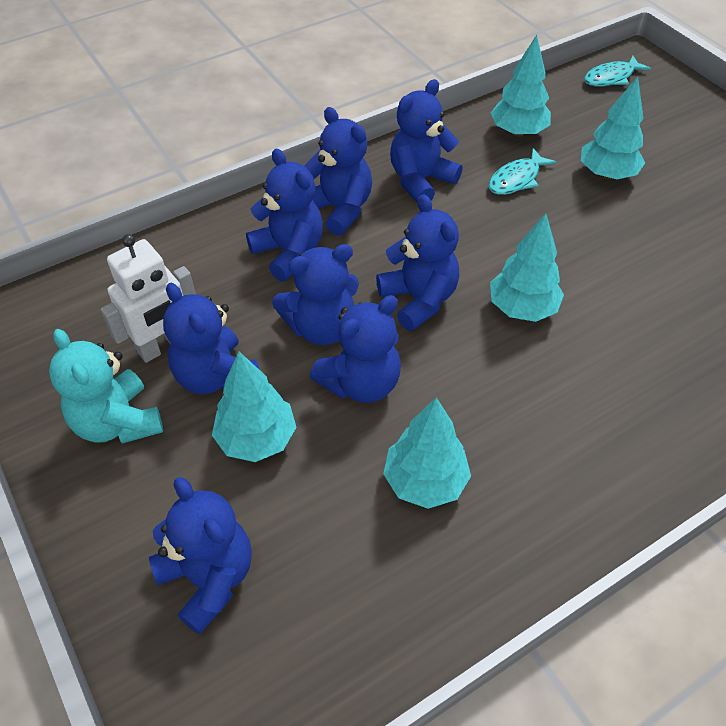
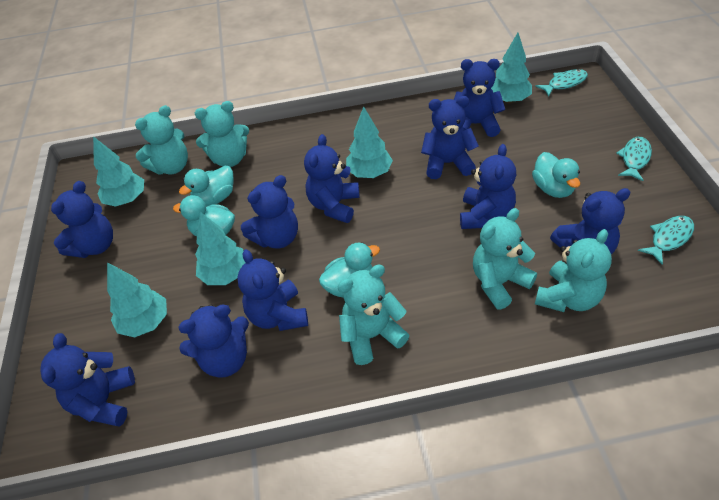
blue teddy bear: [149,477,252,635] [163,282,260,394] [246,149,323,282] [272,244,359,345] [304,107,372,236] [310,295,401,403] [376,194,459,331] [390,79,462,203] = 8 -> [40,333,135,427] [51,181,113,258] [178,304,249,378] [237,249,308,331] [241,175,298,248] [304,134,359,223] [421,96,479,179] [454,59,505,137] [460,144,516,229] [550,188,631,255] = 10
turquoise duck: none = 0 -> [173,195,235,237] [179,166,234,206] [319,242,380,297] [532,152,580,198] = 4
turquoise fish: [488,148,557,195] [584,55,651,87] = 2 -> [535,69,588,97] [616,137,652,181] [638,216,694,265] = 3
turquoise teddy bear: [49,329,163,444] = 1 -> [135,105,188,175] [195,101,249,167] [337,264,409,365] [473,208,537,310] [535,229,612,312] = 5
white robot: [101,234,196,363] = 1 -> none = 0

